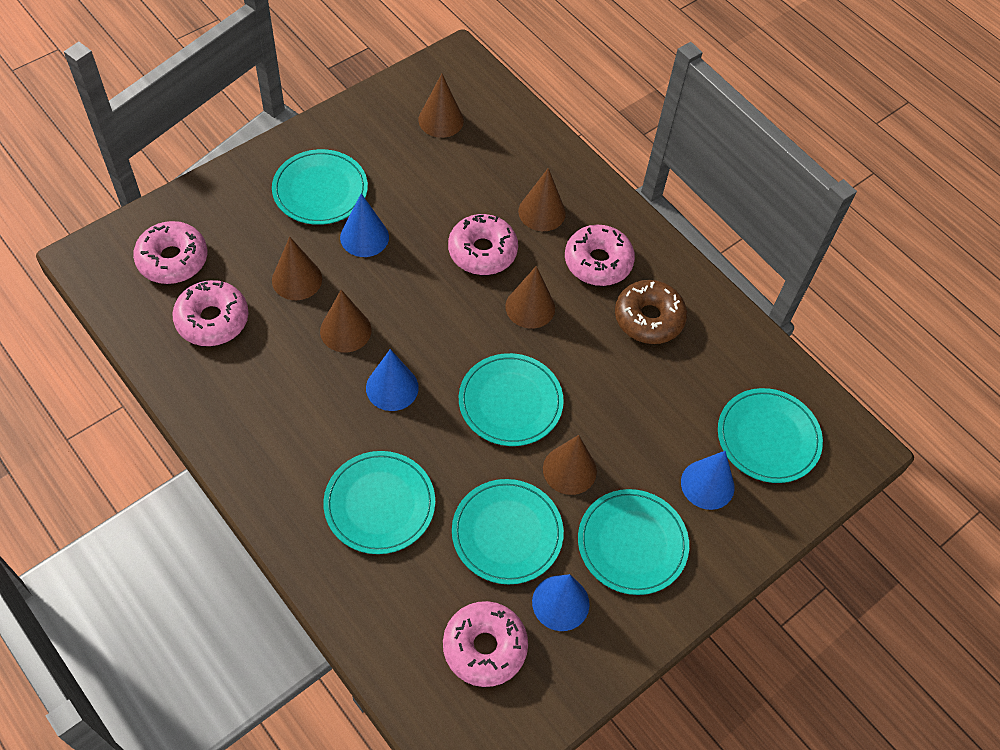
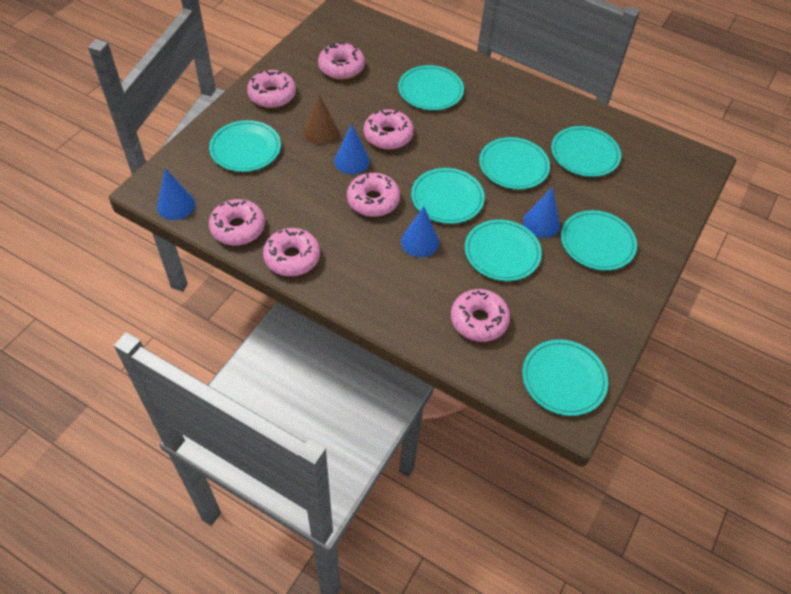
brown cone: [272,237,322,300] [320,290,372,352] [418,74,464,138] [505,266,555,328] [518,168,566,231] [543,435,597,495] = 6 -> [304,94,339,145] = 1
brown donut: [615,280,687,344] = 1 -> none = 0
pink donut: [133,221,207,284] [172,280,249,346] [443,601,528,687] [448,214,518,275] [565,225,635,286] = 5 -> [209,199,265,246] [247,70,296,108] [263,228,320,276] [318,42,365,80] [347,173,400,217] [364,109,414,150] [451,289,510,342] = 7
turquoise plate: [272,149,368,225] [323,451,435,554] [452,479,564,585] [459,353,564,446] [578,489,689,595] [718,388,823,483] = 6 -> [209,120,281,172] [398,65,464,110] [411,168,485,224] [465,219,542,281] [479,137,550,189] [522,339,608,416] [551,126,621,177] [561,210,637,271] = 8

